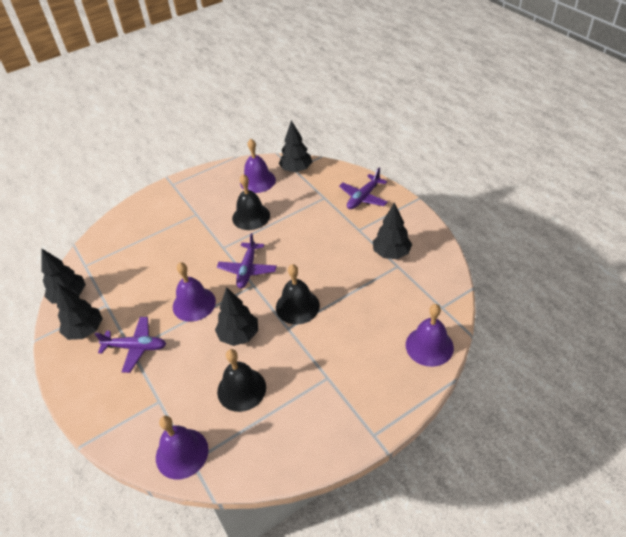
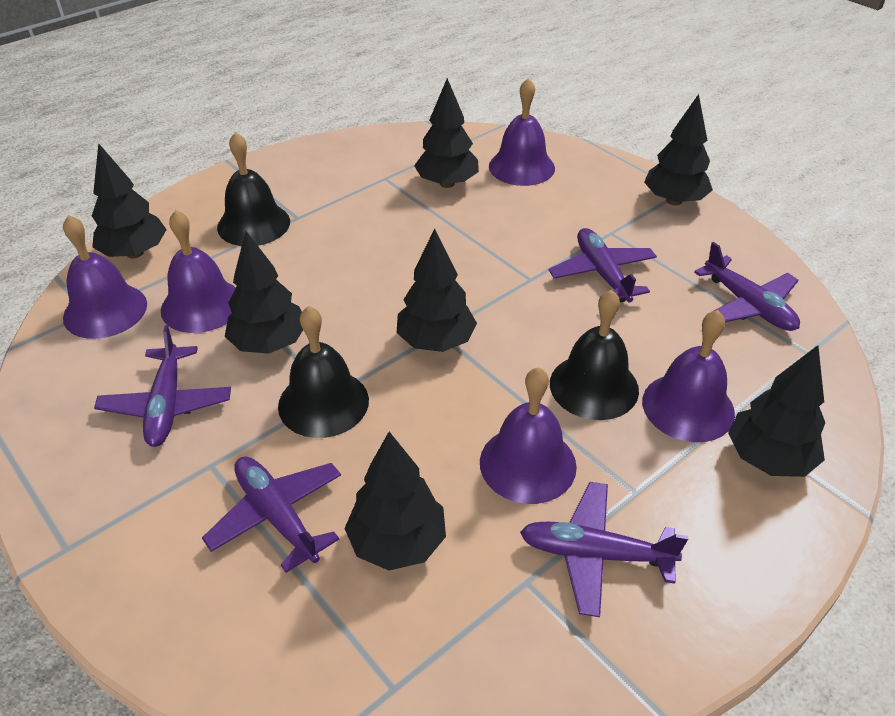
black tree: [41,248,86,304] [57,283,103,340] [215,287,258,346] [279,120,312,172] [373,202,412,259] = 5 -> [92,143,167,258] [225,231,303,354] [344,432,446,570] [397,229,477,352] [414,78,479,188] [644,94,713,205] [728,345,825,477] = 7
purple bell: [156,416,209,479] [173,262,216,322] [240,139,276,193] [406,304,454,367] = 4 -> [63,215,147,339] [161,210,236,333] [480,367,577,504] [489,78,555,186] [642,310,735,442] = 5
purple plane: [95,317,166,373] [217,233,277,288] [339,168,388,209] = 3 -> [94,325,231,447] [202,456,341,573] [520,482,688,617] [549,228,657,303] [694,242,800,331] = 5

